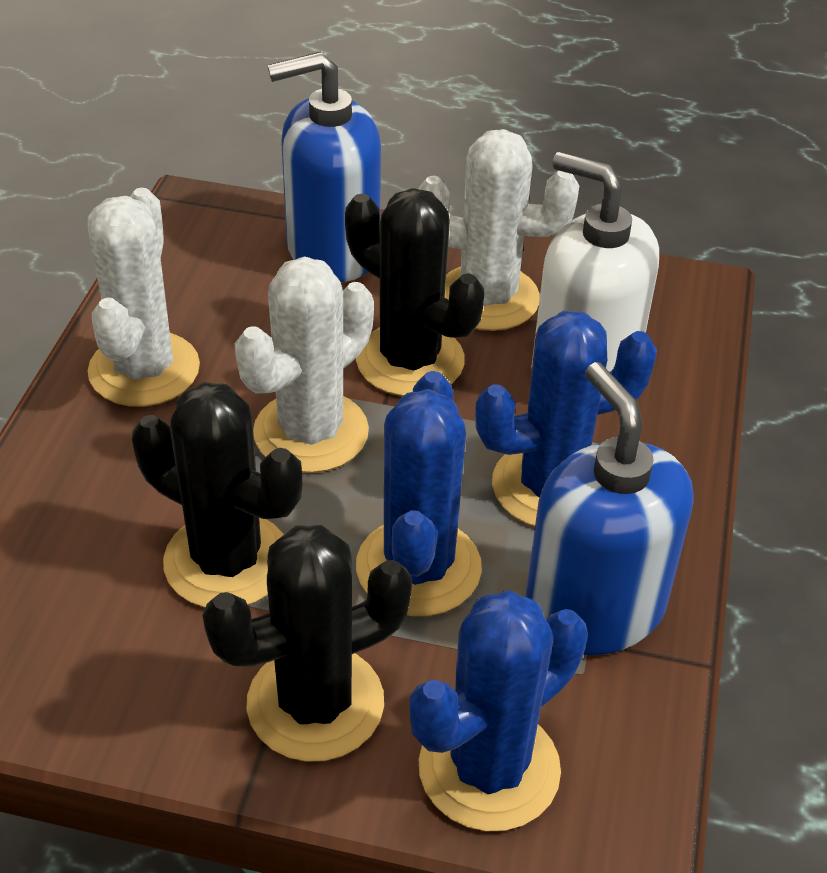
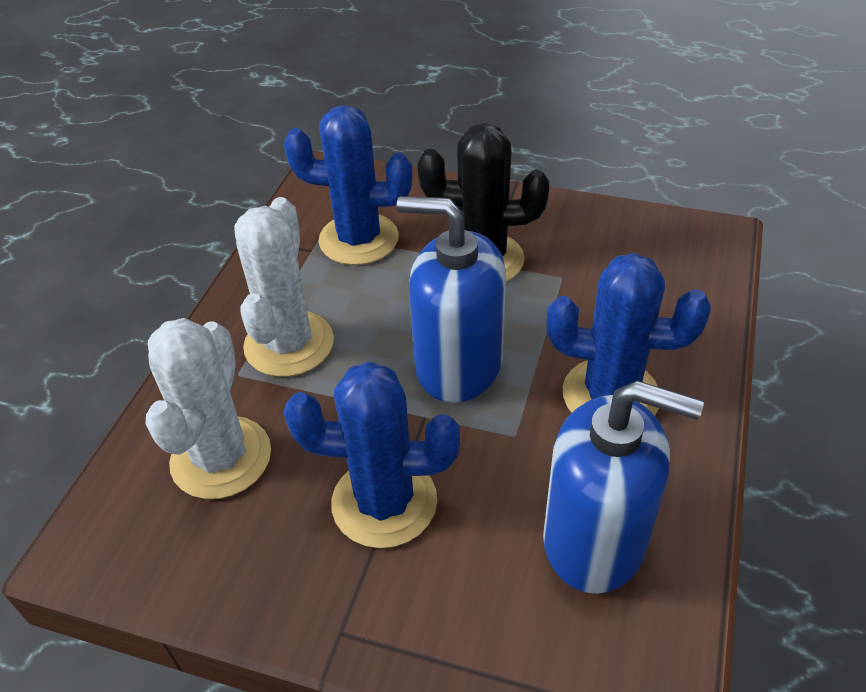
black cactus: [132,382,302,608] [203,525,412,762] [345,188,484,396] = 3 -> [417,123,549,282] = 1
white cactus: [87,188,200,407] [235,256,374,473] [418,129,579,331] = 3 -> [146,318,271,499] [234,197,334,377] = 2
white soap dispenser: [531,152,659,372] = 1 -> none = 0

